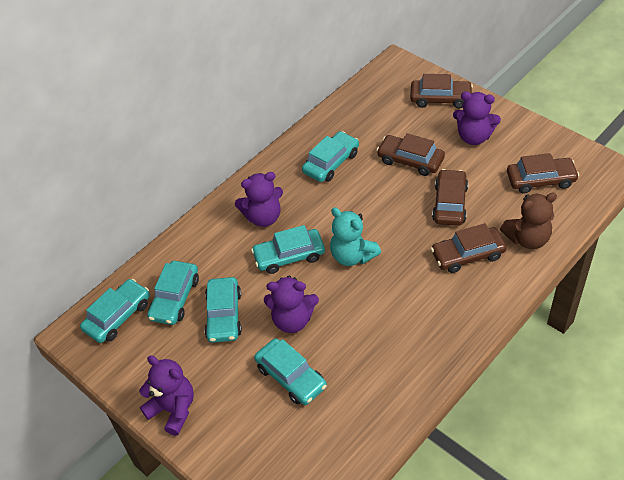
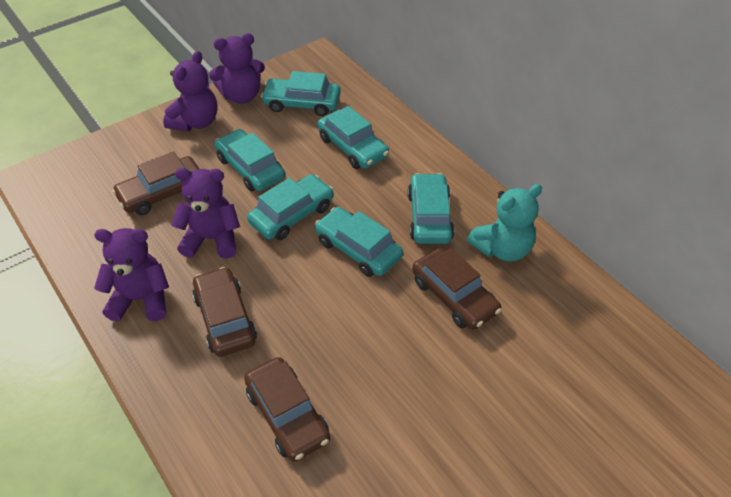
brown car: [377,133,445,176] [410,74,473,109] [431,223,507,273] [432,169,468,226] [507,153,579,194] = 5 -> [112,151,200,215] [192,267,257,357] [244,357,330,462] [412,248,502,330] = 4
brown teddy bear: [500,193,557,249] = 1 -> none = 0

